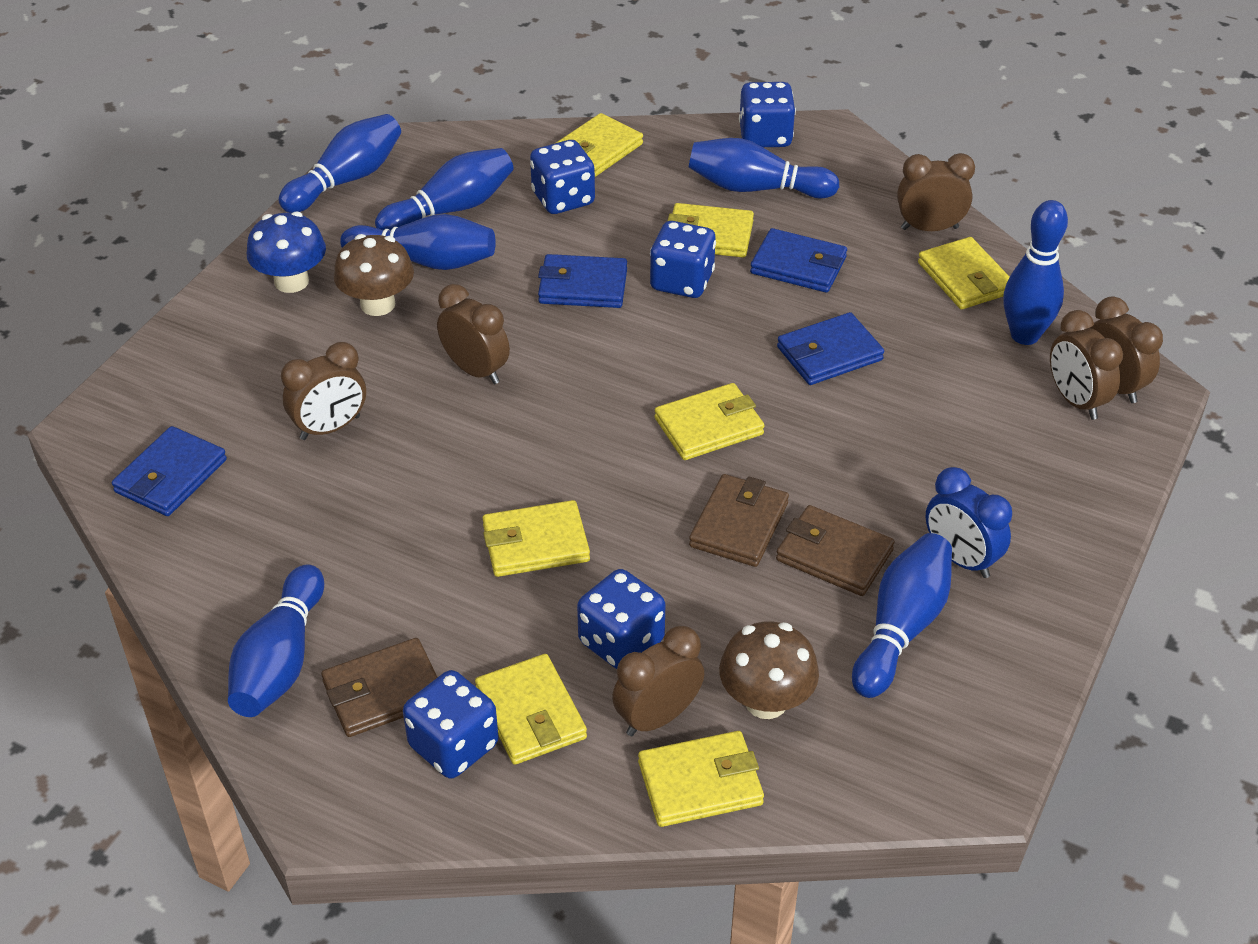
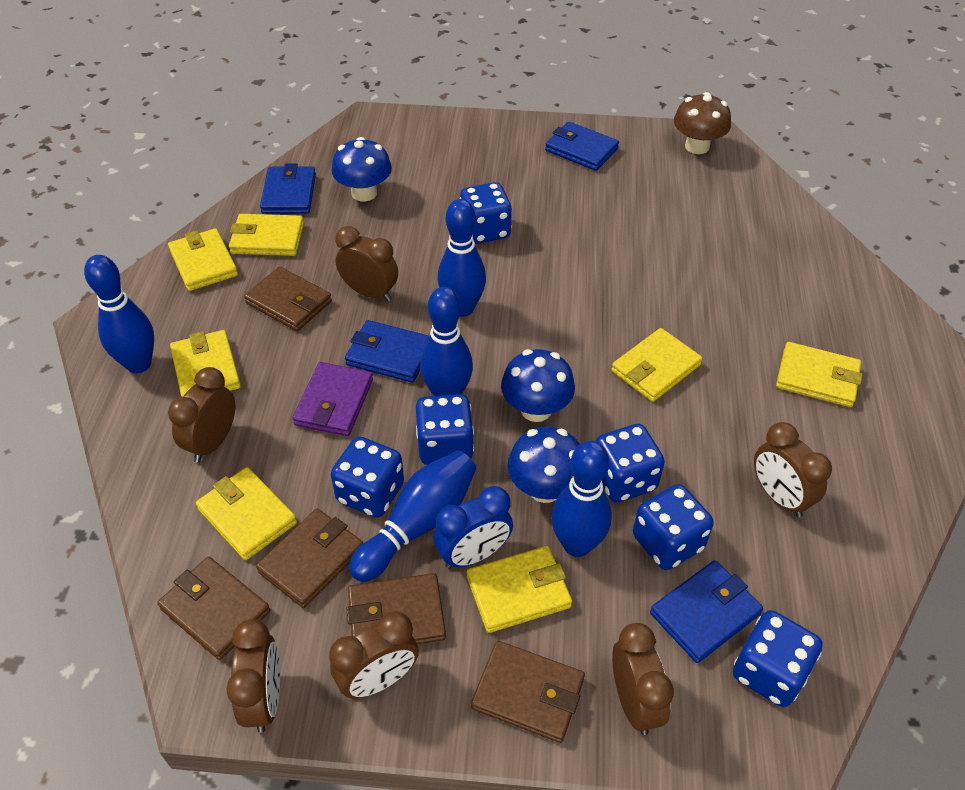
blue bowling pin: [228,564,324,717] [279,114,401,213] [340,214,496,270] [375,148,513,230] [689,138,839,199] [852,533,952,698] [1003,200,1068,345] = 7 -> [84,255,154,373] [349,451,476,582] [420,287,473,396] [437,199,486,317] [551,440,612,557] = 5
blue dice: [403,670,499,778] [530,140,595,214] [577,569,665,669] [650,221,716,298] [739,82,796,147] = 5 -> [331,437,404,518] [416,394,474,465] [460,182,512,244] [596,424,665,502] [633,484,714,570] [733,610,823,707] = 6
blue mushroom: [247,211,326,293] = 1 -> [332,137,392,201] [501,349,575,422] [507,427,580,503] = 3
brown mushroom: [334,234,414,316] [719,621,819,719] = 2 -> [674,92,731,154] = 1
brown wallet: [321,638,438,737] [689,474,789,567] [776,505,895,596] = 3 -> [157,557,270,660] [244,267,332,331] [256,509,363,608] [346,573,446,644] [471,641,585,743] = 5
purple wallet: none = 0 -> [292,362,373,436] = 1

